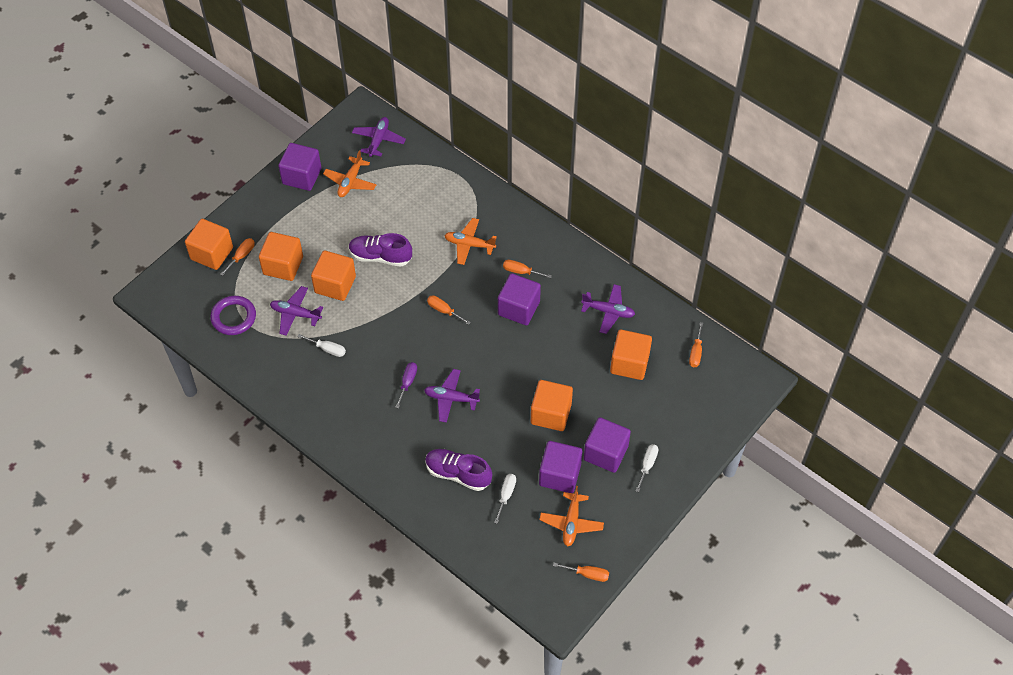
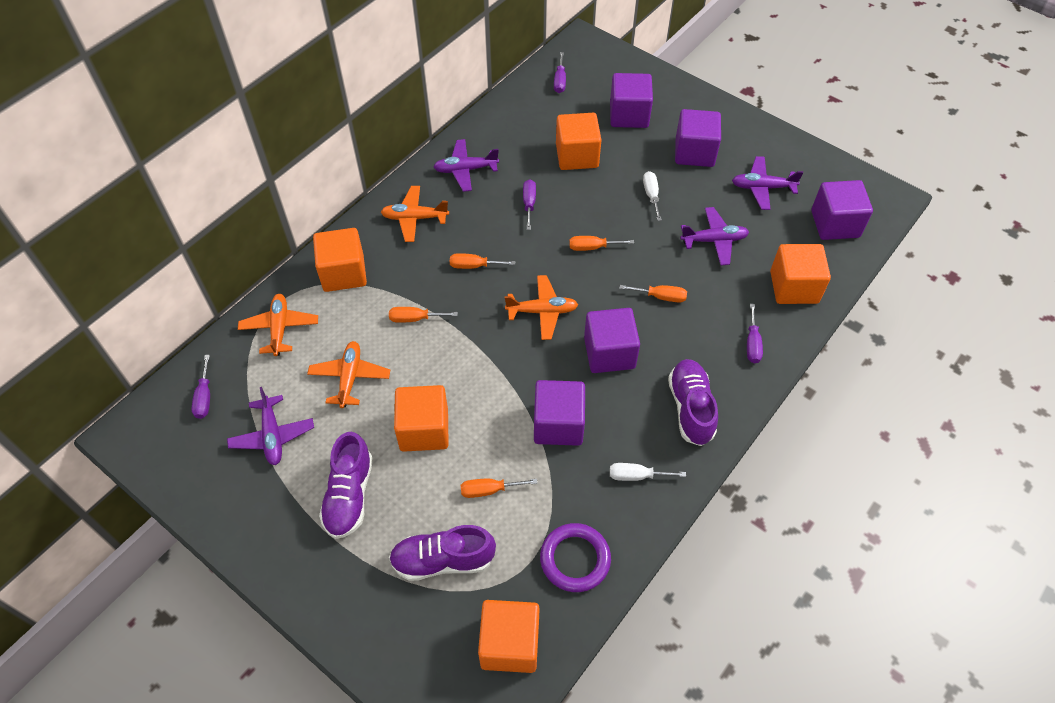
orange plane: [323,150,377,197] [444,218,497,265] [540,486,604,547] = 3 -> [238,294,318,356] [307,341,390,408] [381,186,449,242] [505,275,578,340] = 4
purple cube: [278,143,321,191] [498,273,541,325] [539,441,582,493] [584,417,631,473] = 4 -> [534,380,585,446] [584,308,640,373] [610,73,653,128] [675,109,721,167] [811,180,873,240] = 5
purple screwdriver: [395,362,417,408] = 1 -> [192,355,210,419] [523,179,536,230] [554,52,566,93] [747,304,763,363] = 4
purple shoe: [349,233,412,267] [425,449,492,491] = 2 -> [319,432,373,539] [389,525,496,581] [668,359,718,446] = 3
white screwdriver: [297,334,346,357] [494,474,516,524] [636,444,659,492] = 3 -> [610,463,686,481] [643,171,662,221] = 2

